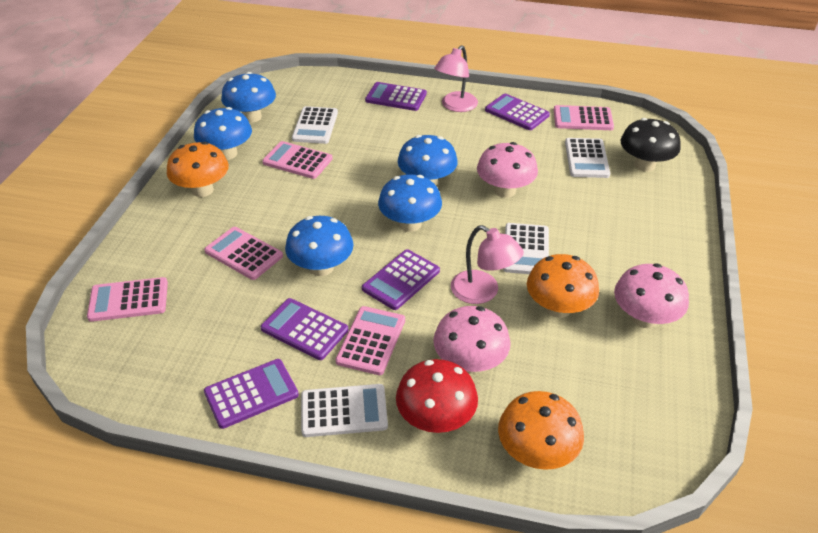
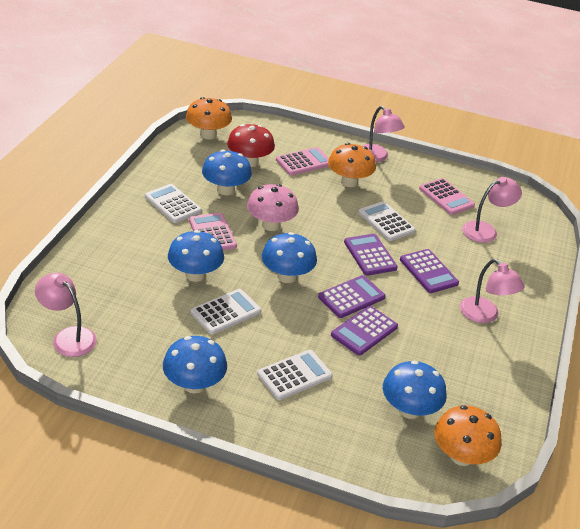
black mushroom: [621,118,681,172] = 1 -> none = 0
pink calculator: [87,277,168,322] [204,227,283,280] [262,141,333,179] [335,306,405,375] [554,105,614,130] = 5 -> [189,212,237,250] [276,147,329,175] [419,178,475,215] = 3
pink lamp: [434,45,478,112] [451,225,524,304] = 2 -> [35,273,97,357] [362,106,405,162] [460,259,524,323] [462,177,522,243] = 4
pink mushroom: [433,306,511,374] [477,142,538,198] [614,263,689,328] = 3 -> [247,184,299,231] = 1
purple calculator: [204,359,299,429] [261,298,348,360] [362,249,440,310] [365,82,427,111] [485,94,550,130] = 5 -> [318,275,386,318] [331,306,398,356] [344,234,398,276] [400,249,459,293] = 4

